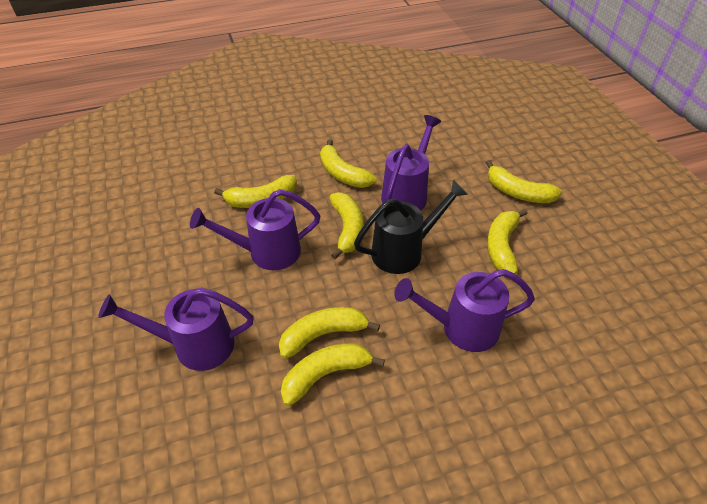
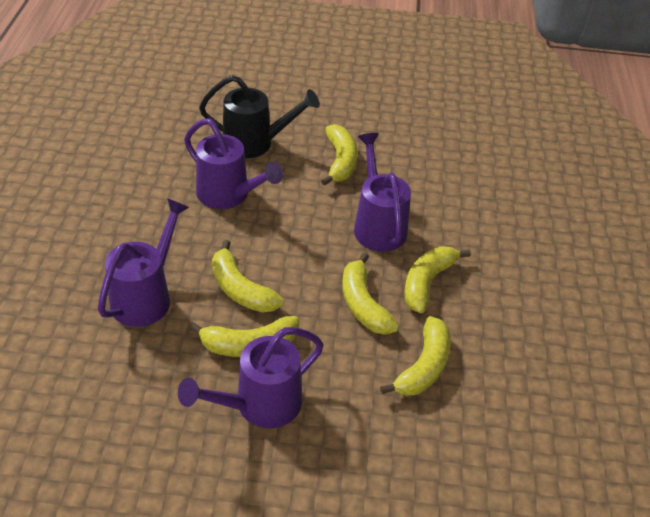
yellow banana: [214,175,297,208] [279,307,380,359] [281,343,385,406] [320,139,376,188] [330,192,364,259] [486,160,562,203] [487,209,528,274] = 7 -> [189,316,299,357] [212,240,283,313] [321,124,357,186] [342,253,399,335] [380,316,451,396] [404,246,471,313] = 6

